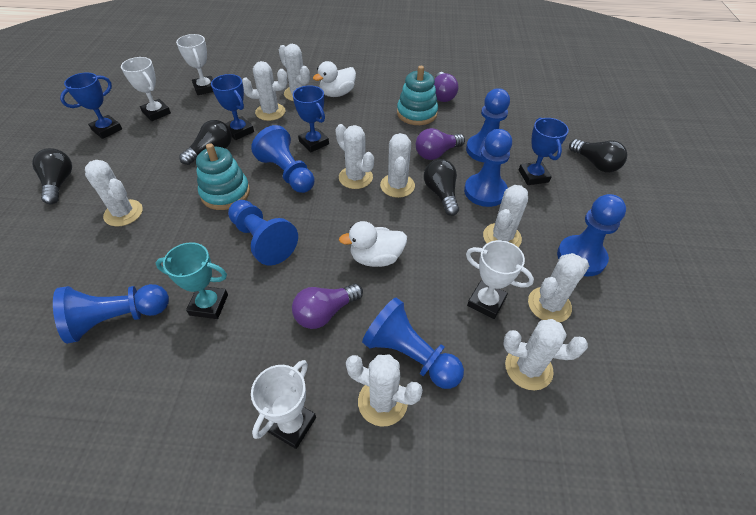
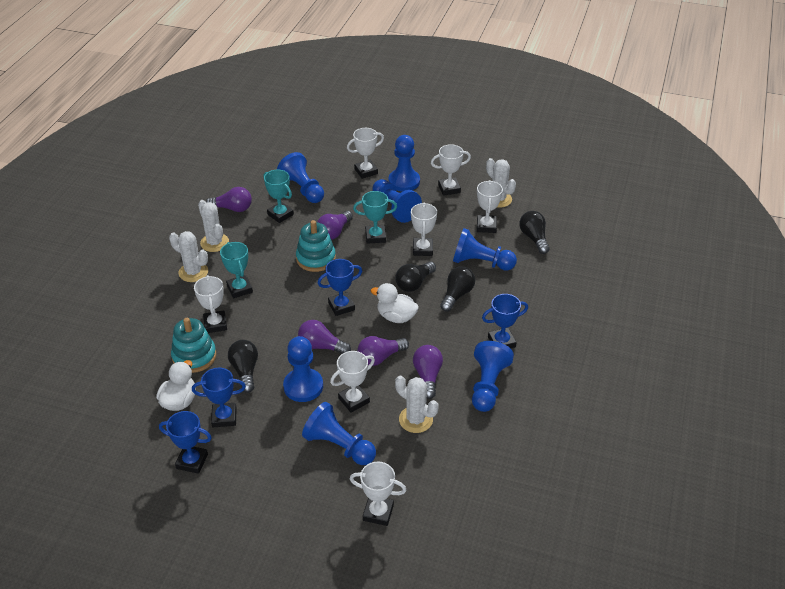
purple light bulb: [292,283,363,329] [416,128,465,160] [434,72,458,102] = 3 -> [206,187,252,212] [298,320,351,354] [317,211,353,240] [357,336,409,366] [413,345,443,399] = 5
turquoise trophy: [156,242,228,319] = 1 -> [220,242,253,298] [263,170,294,223] [353,191,397,244] = 3
white cactus: [85,160,143,226] [242,61,288,121] [279,44,310,101] [336,124,374,189] [346,354,423,427] [380,133,415,198] [483,185,528,247] [503,319,588,390] [528,253,589,323] = 9 -> [169,231,208,282] [198,200,229,252] [395,376,438,433] [486,158,516,208] = 4
white trophy: [121,57,171,121] [176,34,213,95] [251,360,316,449] [466,240,534,319] = 4 -> [194,275,227,333] [330,351,375,413] [347,128,384,179] [350,462,406,526] [411,203,437,256] [431,144,471,196] [477,180,503,233] = 7

